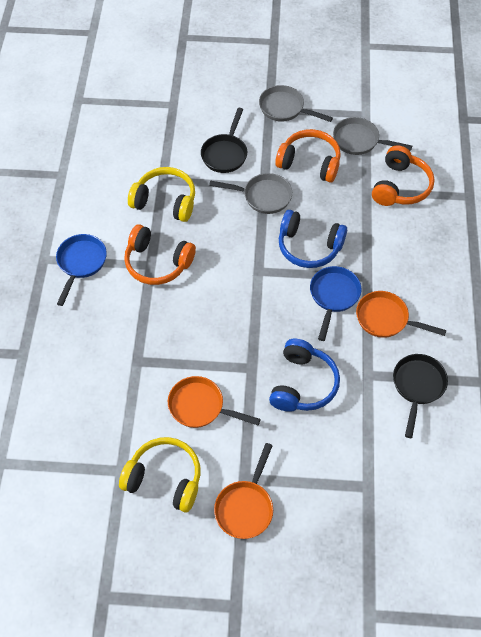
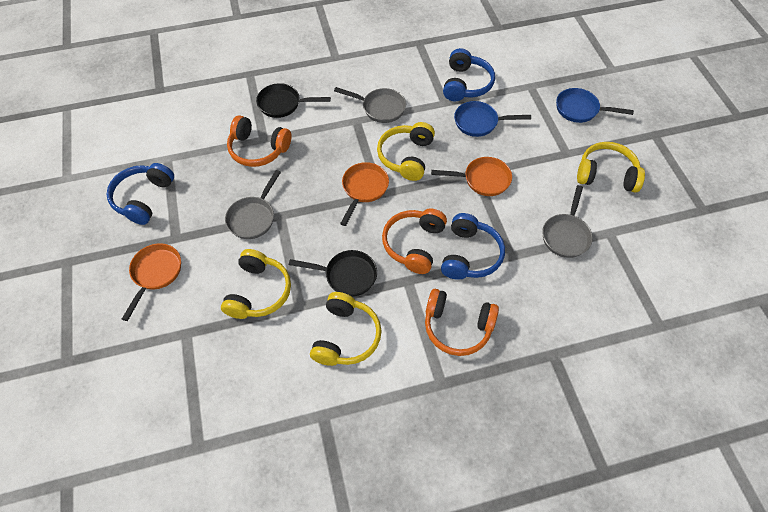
blue headphones: [269,339,340,412] [279,210,347,268] = 2 -> [106,163,174,225] [441,213,505,280] [443,48,495,101] = 3
yellow headphones: [119,437,201,512] [128,167,195,222] = 2 -> [221,249,291,319] [310,292,381,366] [377,122,435,181] [577,142,645,192] = 4

